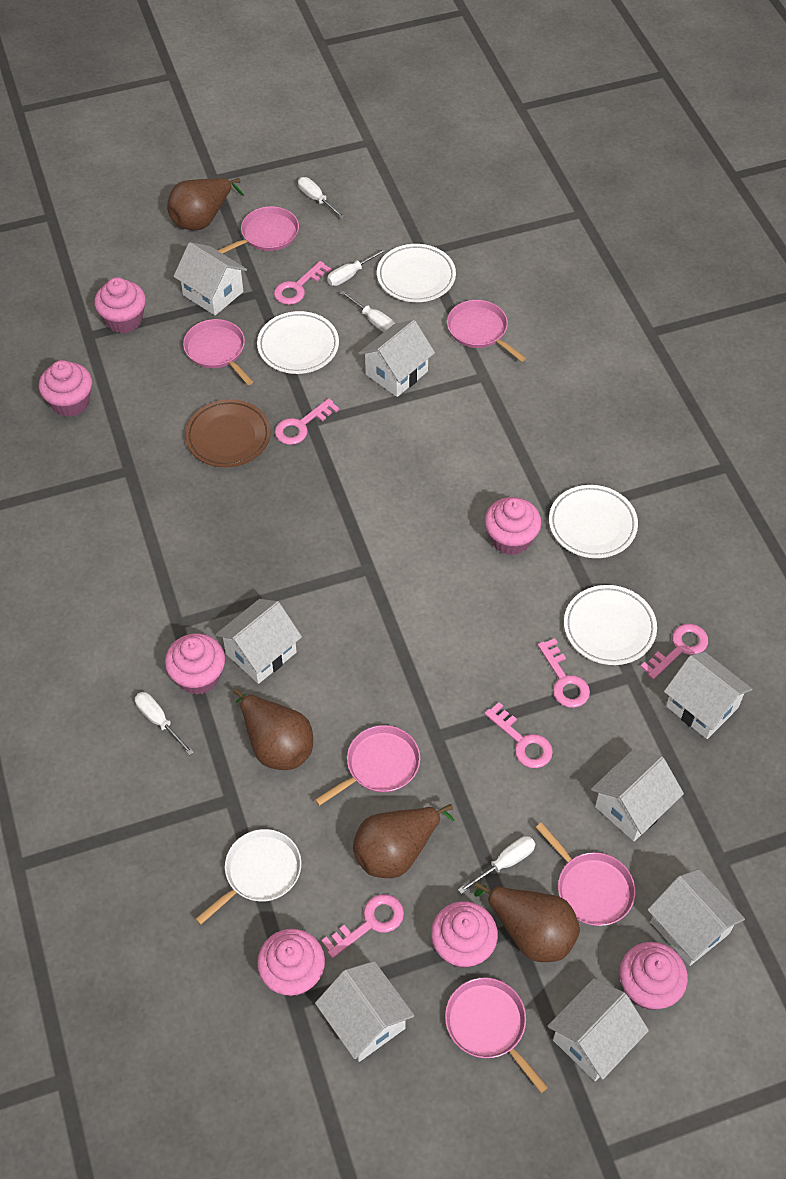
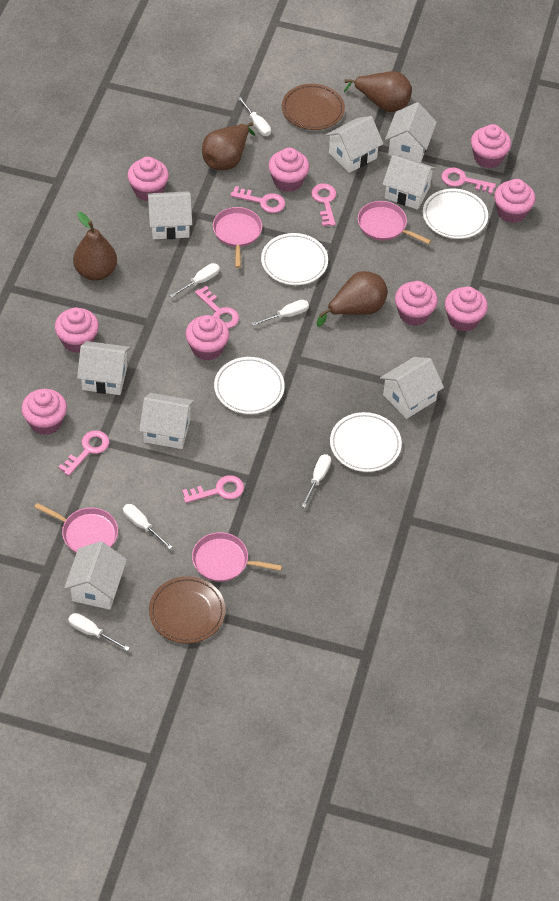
brown plate: [185,399,271,468] = 1 -> [149,576,226,644] [282,84,345,130] = 2
pink cupcake: [39,360,92,417] [94,277,146,333] [165,634,225,695] [257,929,325,996] [431,901,498,968] [485,497,541,555] [619,942,688,1010] = 7 -> [21,389,67,435] [55,307,99,353] [127,157,169,201] [185,315,229,360] [268,148,309,192] [395,281,438,326] [445,286,488,331] [471,124,511,168] [494,179,535,223] = 9
pink pan: [183,319,253,385] [217,206,299,254] [315,725,420,806] [445,977,548,1093] [447,300,526,362] [535,822,636,926] = 6 -> [34,503,118,553] [192,532,282,582] [213,207,262,268] [358,201,431,244] = 4
white pan: [195,829,301,925] = 1 -> none = 0
white screwdriver: [135,692,194,756] [298,177,345,219] [327,248,387,286] [340,290,395,332] [458,836,536,894] = 5 -> [68,613,130,651] [123,504,172,550] [169,263,220,298] [238,97,271,136] [252,300,309,326] [301,454,331,508] = 6

